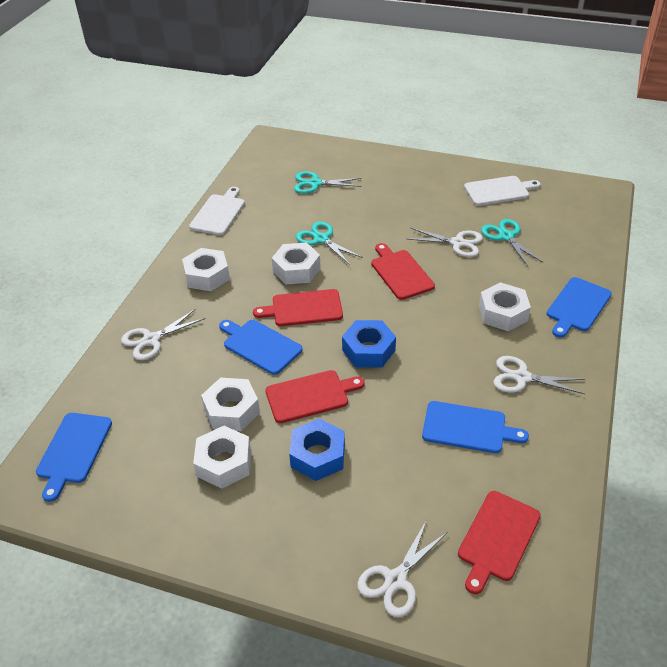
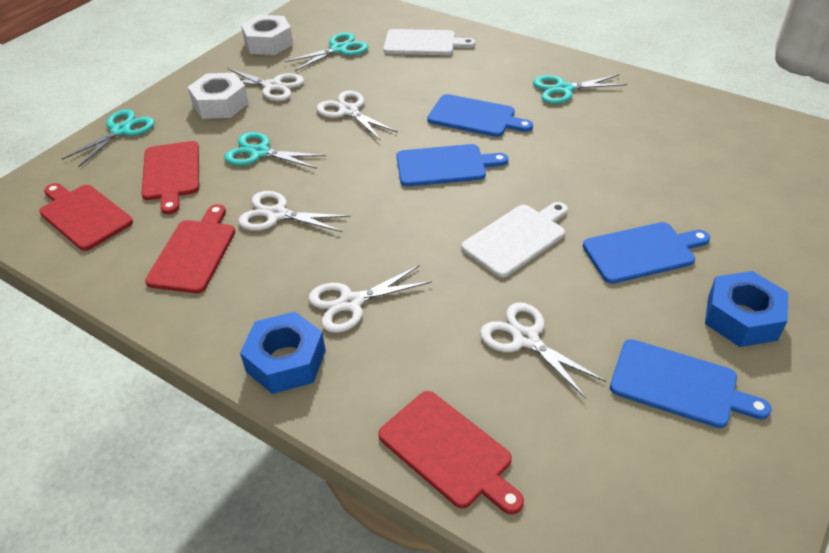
turquoise scissors: [294,171,361,194] [296,221,363,265] [481,219,543,266] = 3 -> [62,109,155,168] [224,132,326,169] [285,32,368,71] [533,75,627,104] = 4
white nut: [182,248,230,291] [193,426,251,489] [201,377,260,431] [272,242,321,284] [479,282,531,331] = 5 -> [188,73,249,119] [241,15,293,55] = 2
white scissors: [121,309,205,360] [358,521,447,617] [407,228,483,257] [494,356,585,394] = 4 -> [227,68,304,101] [238,191,351,232] [308,265,432,333] [317,91,398,140] [480,302,606,399] = 5

